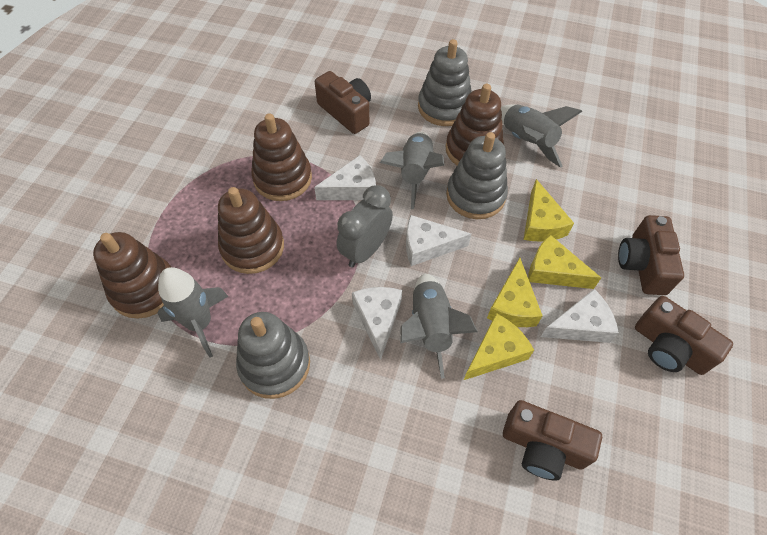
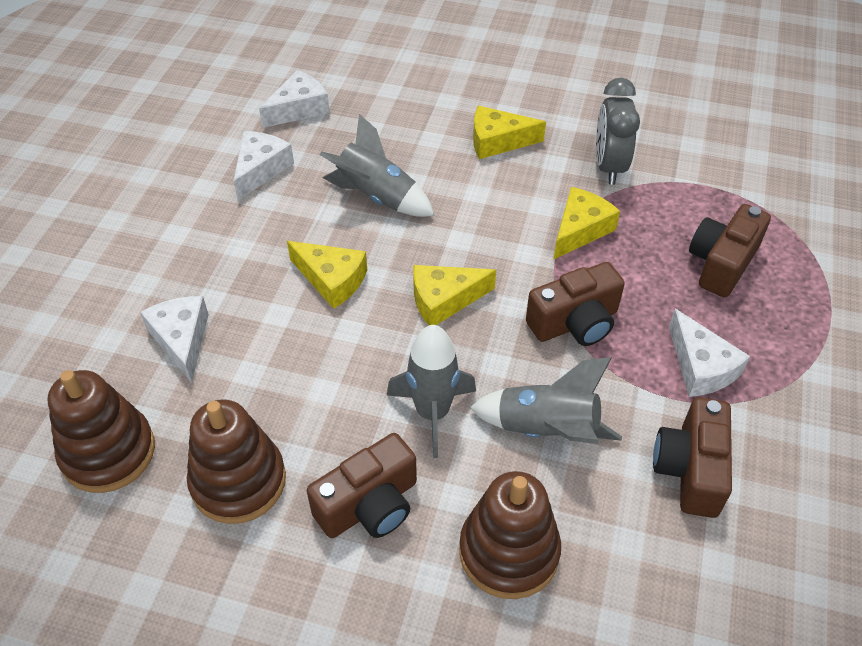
brown stacking toy: [93,232,171,319] [218,187,284,274] [251,113,312,201] [446,84,504,165] = 4 -> [48,370,155,493] [187,400,286,524] [459,471,561,599] = 3
grey rocket: [158,267,229,358] [380,132,444,209] [400,273,478,379] [501,104,583,168] = 4 -> [320,114,435,217] [387,325,476,458] [470,357,622,444] = 3
grey stacking toy: [236,312,310,399] [418,39,472,126] [446,132,508,219] = 3 -> none = 0

